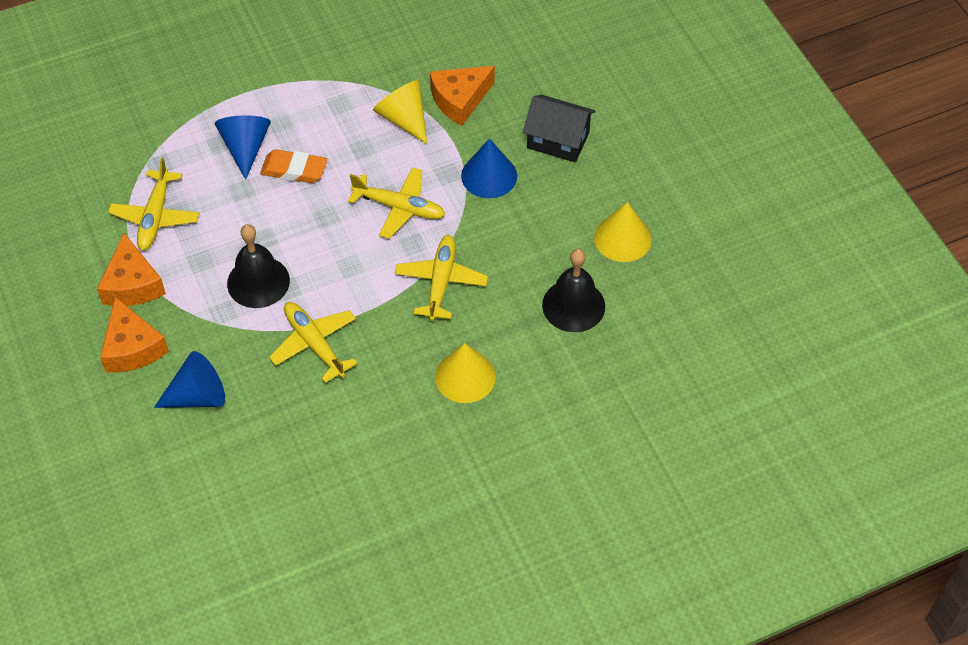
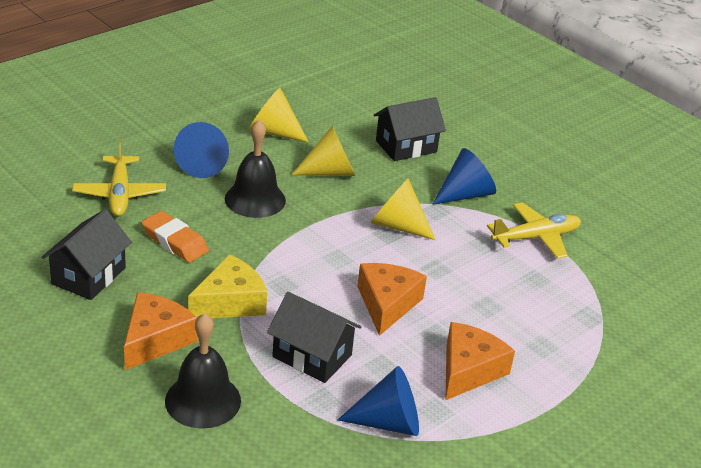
black house: [523,95,596,163] = 1 -> [42,209,132,300] [267,292,361,383] [374,97,446,161] = 3
yellow cheese: none = 0 -> [188,254,267,318] = 1
yellow plane: [108,157,199,250] [269,302,358,383] [348,167,445,239] [395,235,488,321] = 4 -> [72,139,166,216] [487,202,581,259] = 2

